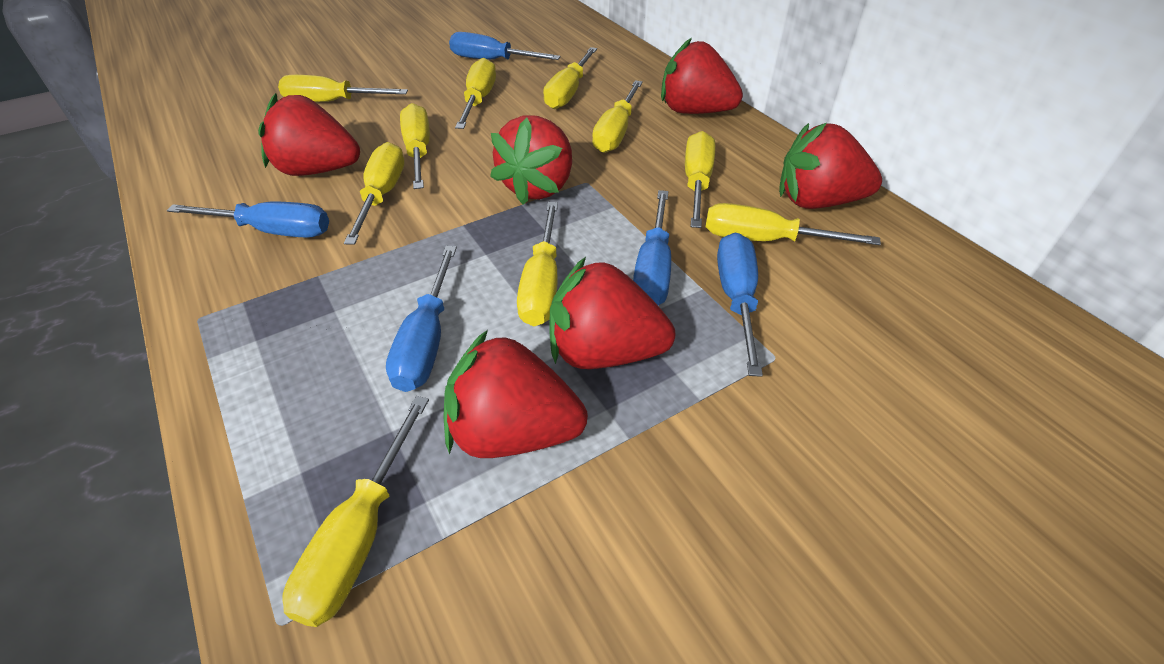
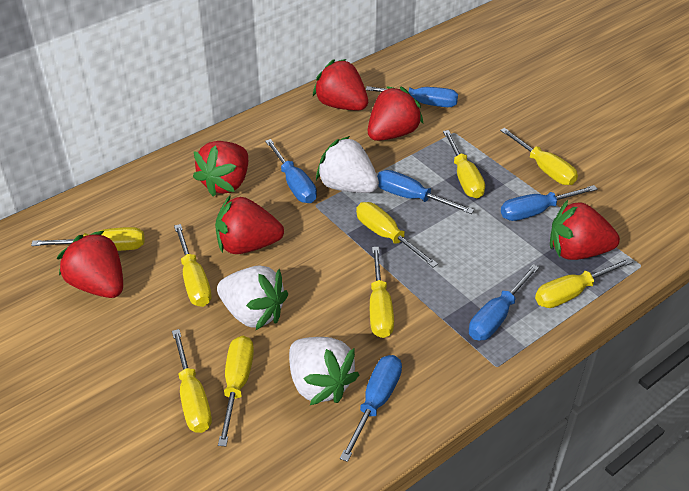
blue screwdriver: [167,202,329,237] [386,246,457,392] [449,32,561,60] [633,190,671,305] [717,233,763,377] = 5 -> [265,139,317,203] [340,355,402,462] [366,86,458,107] [377,170,474,214] [469,264,539,341] [501,185,598,221] = 6
white strawberry: none = 0 -> [217,265,288,330] [289,337,359,405] [316,136,379,193] = 3
yellow screwdriver: [278,75,408,102] [282,396,429,627] [344,142,404,245] [400,103,430,189] [455,58,496,129] [517,202,558,326] [543,47,597,109] [592,80,643,153] [685,131,715,228] [705,203,881,245] = 10 -> [31,227,144,251] [172,329,212,433] [174,224,212,307] [218,336,254,446] [356,202,438,268] [370,247,394,338] [443,130,485,198] [500,128,578,185] [535,258,633,308] = 9

